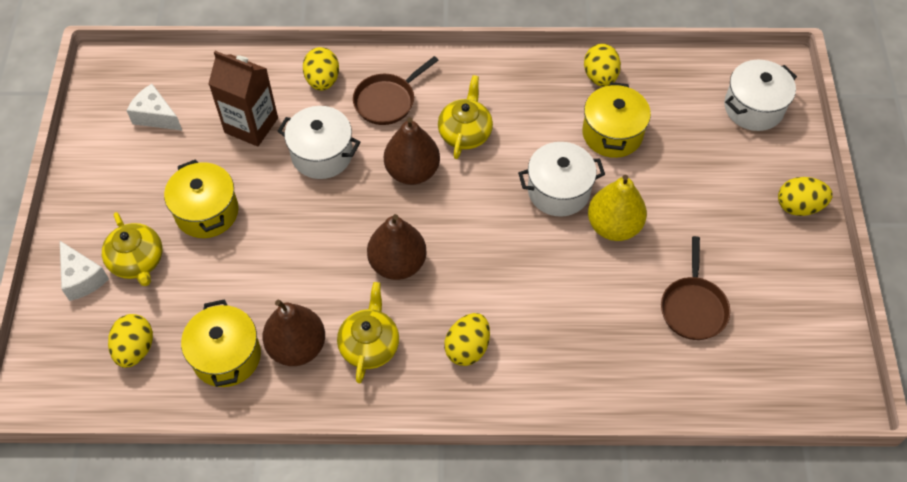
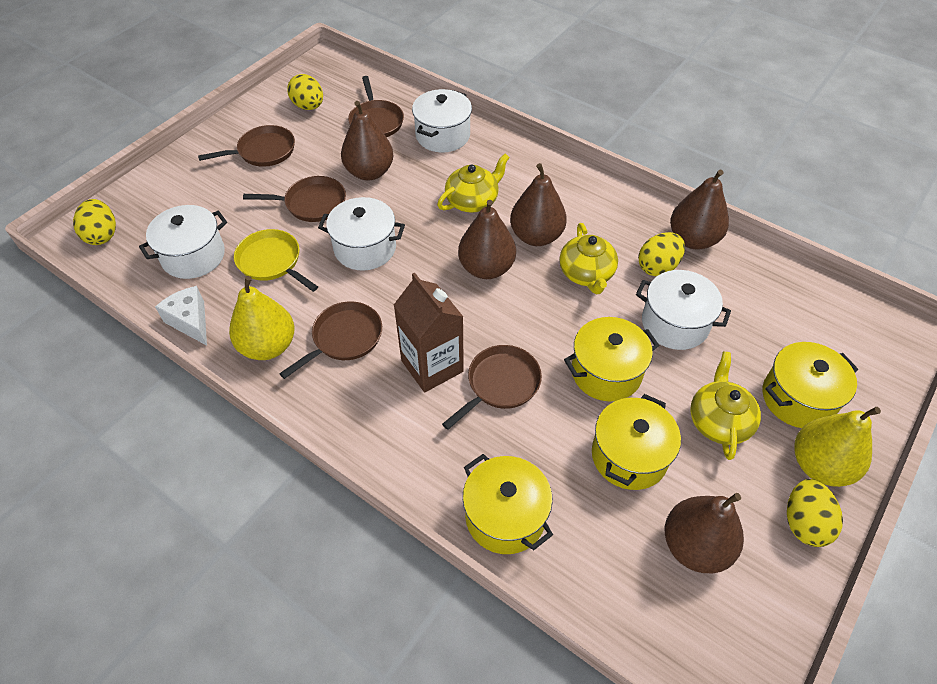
brown pan: [353,56,439,125] [661,236,731,340] = 2 -> [198,125,295,167] [243,176,346,222] [279,301,382,379] [348,76,404,137] [442,345,542,430] = 5
brown pear: [262,300,325,366] [367,214,427,280] [384,117,440,185] = 3 -> [341,101,394,180] [458,200,516,279] [510,163,567,246] [665,493,744,573] [670,170,729,250] = 5
white cheese: [60,241,109,301] [126,84,182,131] = 2 -> [155,286,207,346] = 1
white pot: [277,106,360,179] [518,142,605,217] [724,60,797,131] = 3 -> [139,205,227,279] [318,197,405,271] [412,89,472,152] [636,270,731,350] = 4
yellow egg: [108,314,153,368] [303,47,339,91] [444,313,490,366] [584,44,621,87] [778,177,833,216] = 5 -> [73,199,116,245] [287,74,323,110] [638,232,685,276] [787,479,843,547] = 4
yellow pan: none = 0 -> [234,229,318,292] = 1
yellow pear: [588,175,647,241] = 1 -> [229,276,295,360] [794,407,881,487] = 2
yellow pot: [164,159,239,238] [181,299,261,387] [582,82,651,158] = 3 -> [463,454,553,554] [564,317,659,402] [592,394,681,490] [763,342,858,428] = 4

